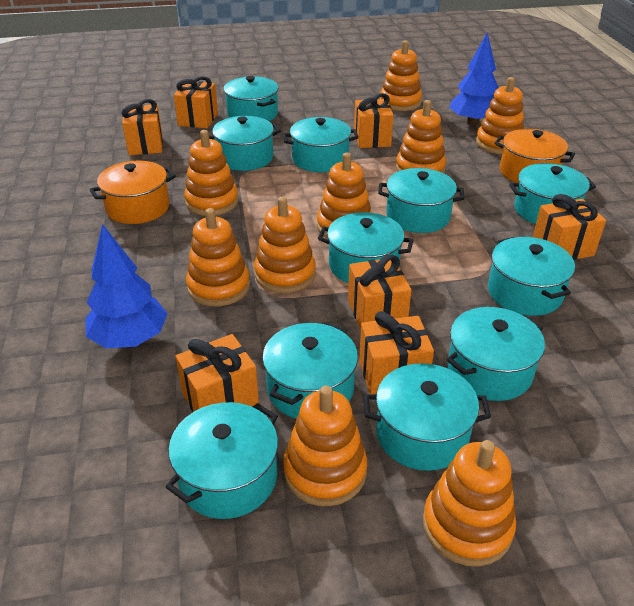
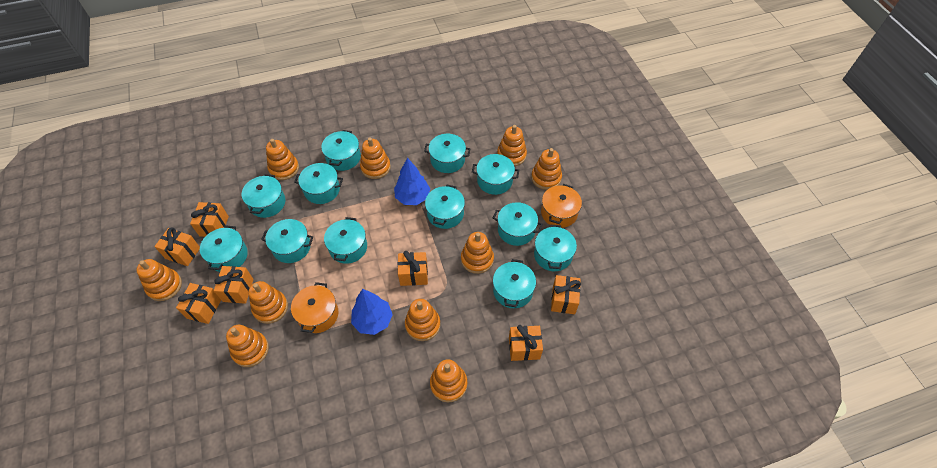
orange stacking toy: [184,130,239,216] [186,208,250,306] [254,197,316,293] [283,386,367,506] [317,153,372,239] [380,40,422,111] [396,100,446,173] [423,440,516,566] [476,77,524,154] = 9 -> [136,259,182,301] [226,325,269,367] [248,281,288,324] [266,139,299,180] [360,137,391,179] [405,299,440,341] [430,359,467,402] [461,232,494,274] [497,125,527,166] [531,148,562,190] = 10
turquoise pot: [166,402,278,519] [209,116,281,171] [224,76,278,121] [262,322,358,419] [283,117,359,172] [318,212,413,283] [364,363,491,471] [378,168,464,233] [446,307,545,401] [488,237,575,316] [509,163,596,224] = 11 -> [200,225,248,272] [242,174,285,218] [261,219,313,263] [294,163,343,204] [321,130,361,171] [324,217,367,264] [424,134,471,173] [425,185,465,229] [472,154,519,195] [493,202,543,246] [493,259,536,308] [534,225,577,271] = 12

